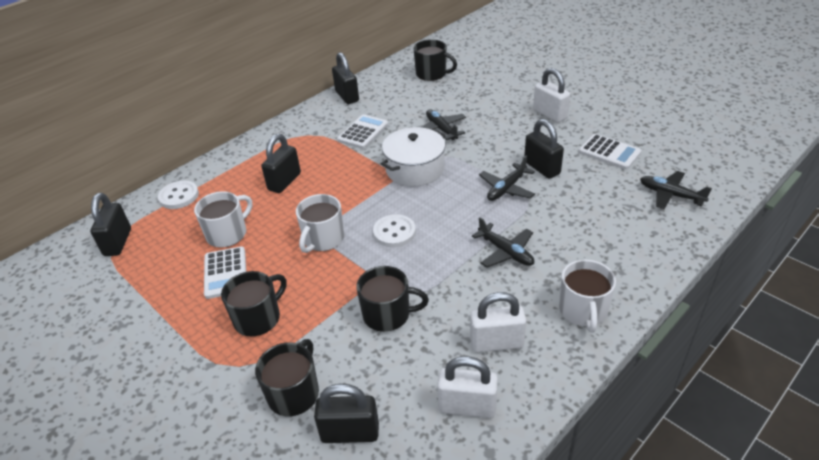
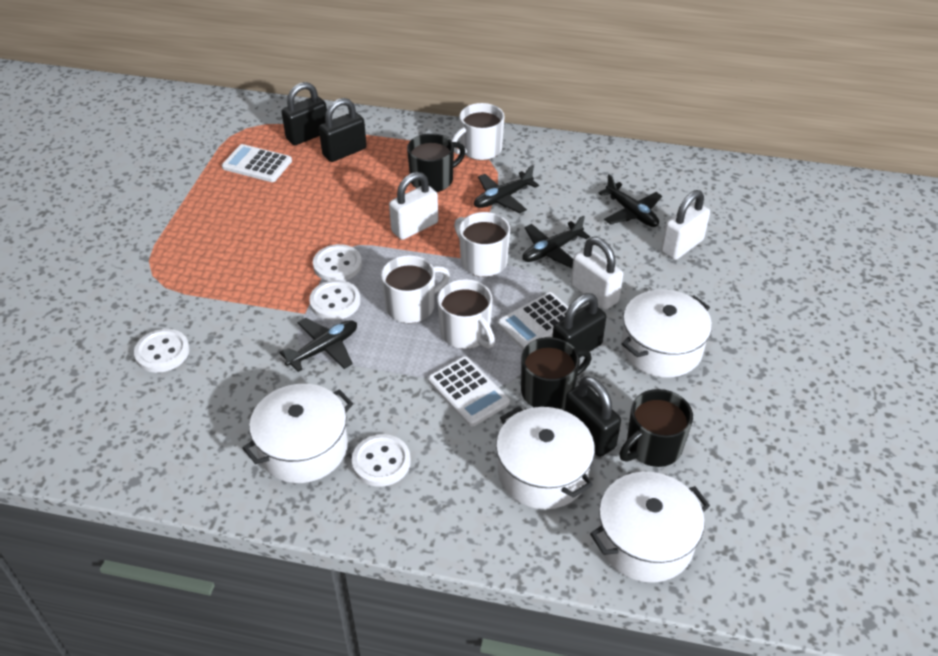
black mug: [221,271,287,336] [255,339,319,416] [356,266,429,332] [413,40,457,81] = 4 -> [407,133,465,192] [521,337,592,409] [619,389,693,467] = 3
black padlock: [90,193,131,256] [261,134,301,193] [314,384,379,443] [332,52,359,104] [524,119,564,179] = 5 -> [281,82,327,145] [319,98,367,162] [552,293,606,358] [564,376,621,457] = 4
white button: [158,181,199,209] [373,214,416,247] = 2 -> [134,329,190,373] [309,280,361,320] [313,244,362,281] [352,434,411,487] = 4
white mug: [194,191,252,248] [296,194,344,253] [559,259,616,332] = 3 -> [381,255,450,323] [437,279,495,349] [451,103,505,160] [454,212,510,277] = 4
white pot: [381,127,446,186] = 1 -> [242,384,353,483] [496,407,595,509] [590,472,710,583] [621,290,712,377] = 4

